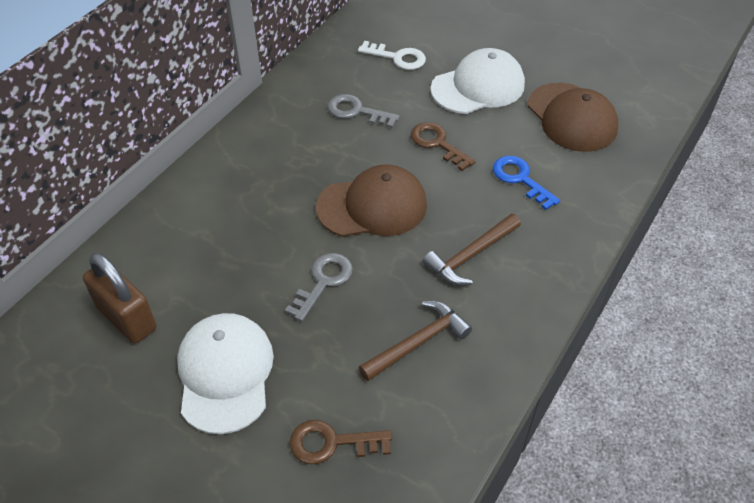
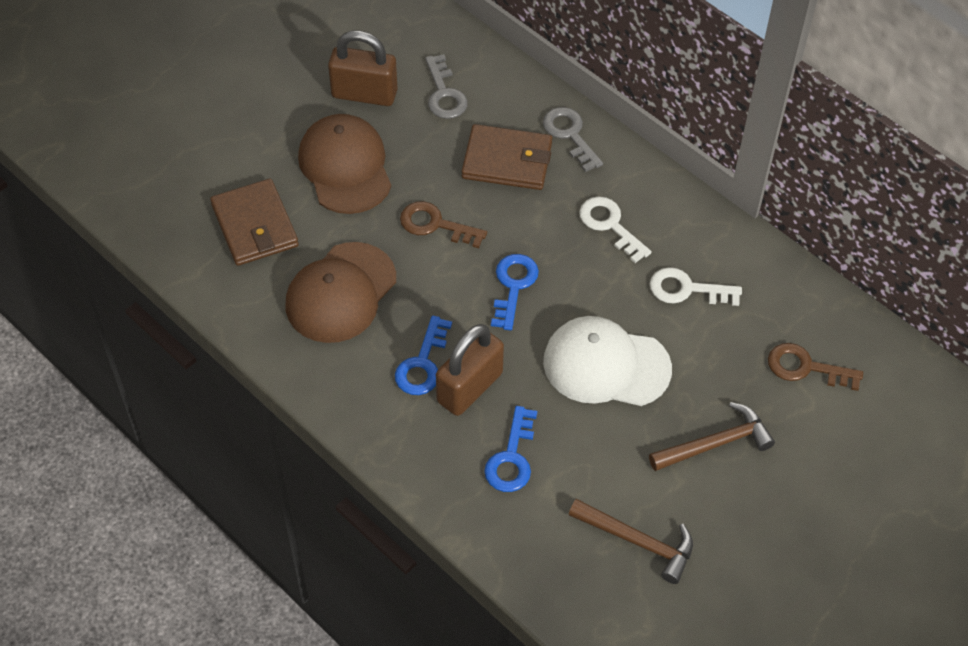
blue key: [493,156,560,210] = 1 -> [395,316,452,395] [484,406,537,492] [491,254,539,331] = 3
brown padlock: [83,253,156,343] = 1 -> [328,30,398,106] [436,324,504,416] = 2
brown wallet: none = 0 -> [210,179,299,266] [462,124,552,190] = 2
white cap: [177,313,274,434] [431,48,525,114] = 2 -> [543,316,672,406] = 1
white key: [358,41,426,70] = 1 -> [579,197,652,263] [650,267,742,306] = 2

